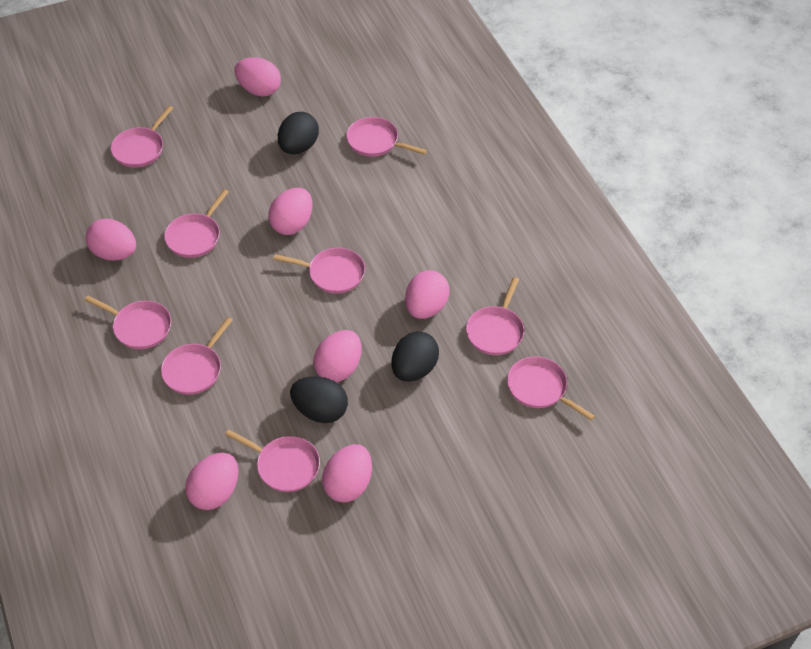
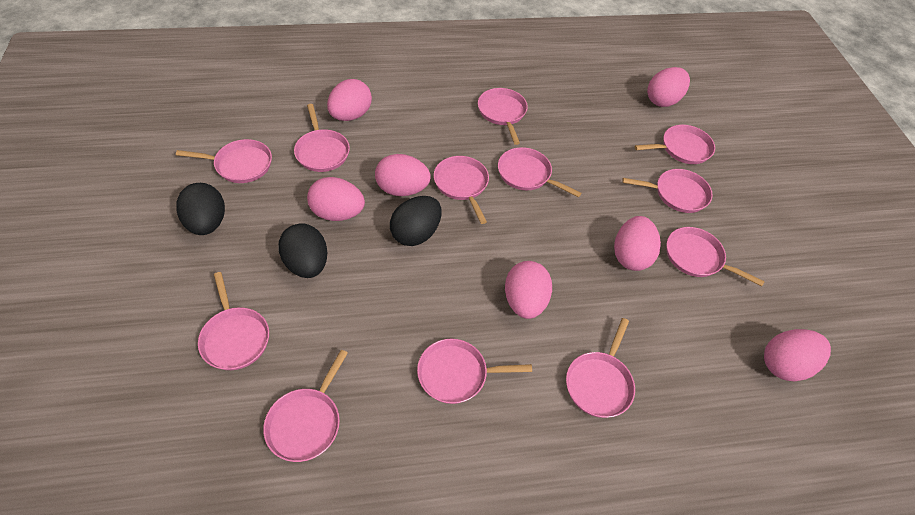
pink pan: [84,295,171,349] [111,106,173,168] [161,317,232,395] [164,189,228,258] [225,429,320,492] [273,248,365,294] [346,117,427,157] [466,277,524,355] [507,356,595,421] = 9 -> [176,139,272,183] [198,272,269,370] [263,350,348,462] [294,104,350,172] [417,339,532,404] [434,156,489,224] [478,88,528,145] [498,147,582,197] [566,318,635,418] [622,169,713,213] [635,125,715,164] [667,227,765,286] = 12

